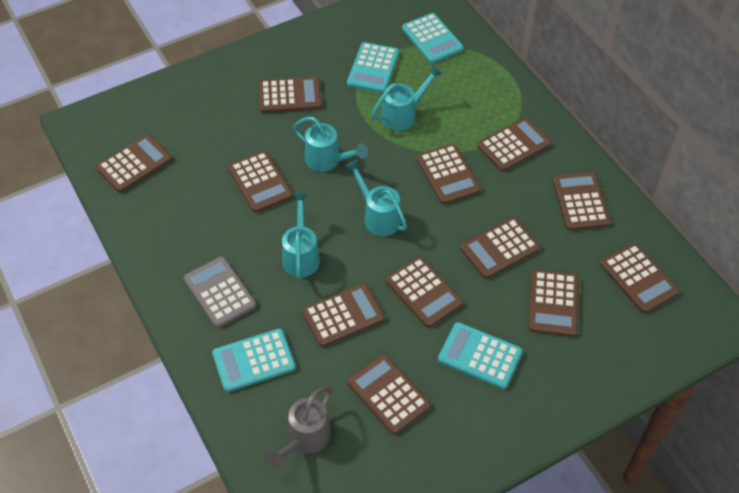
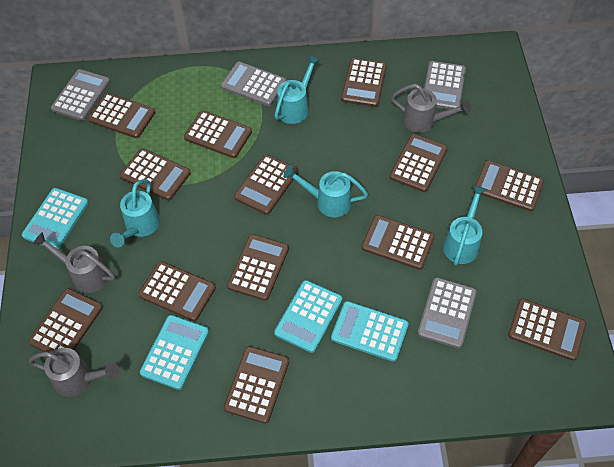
brown calculator: [96,134,172,193] [228,151,293,213] [258,77,322,113] [302,283,385,347] [347,354,431,435] [385,256,463,328] [417,144,481,204] [460,217,540,279] [478,117,551,172] [528,270,579,337] [553,172,611,230] [600,243,679,313] = 12 -> [28,288,103,353] [88,93,156,138] [120,148,191,201] [138,261,216,321] [184,111,252,158] [224,346,289,424] [227,234,289,301] [234,154,298,215] [341,58,387,107] [361,215,435,270] [389,134,448,192] [474,160,544,212] [508,299,586,361] = 13
grey calculator: [184,257,256,328] = 1 -> [51,69,110,121] [221,62,286,106] [418,277,477,349] [424,61,466,109] = 4
grey watering can: [265,386,332,469] = 1 -> [28,348,119,397] [33,232,115,293] [391,84,471,133] = 3

